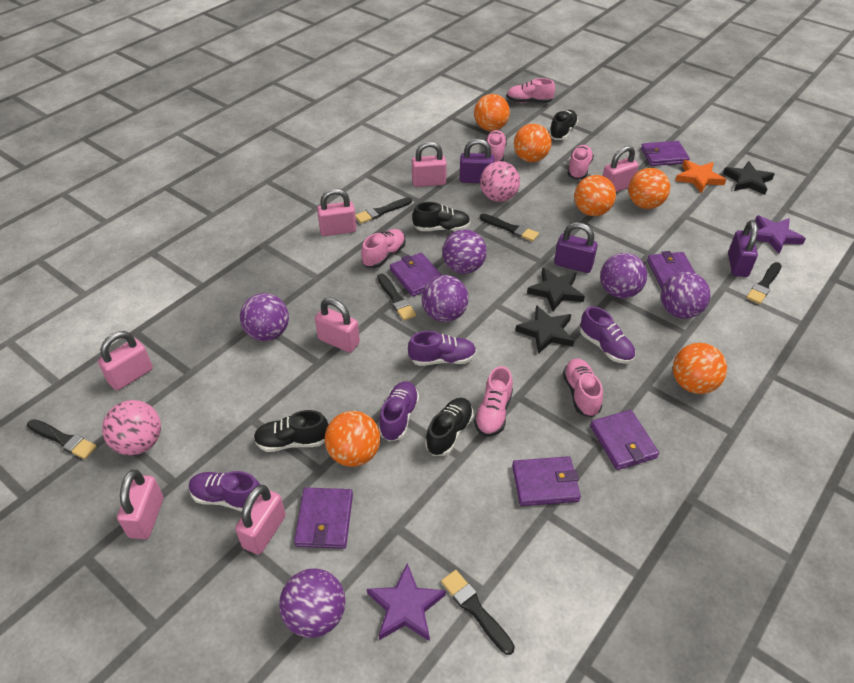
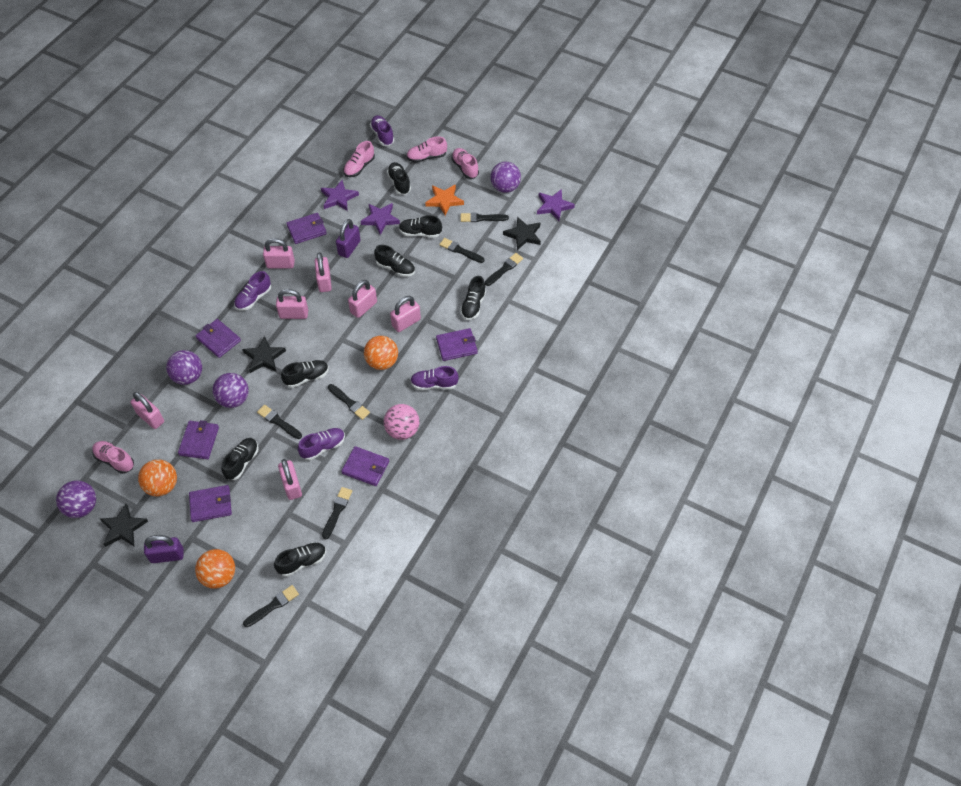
black brush: [27,419,97,459] [355,197,412,224] [377,274,416,321] [441,570,515,655] [480,214,539,242] [746,262,782,304] = 6 -> [243,585,299,627] [257,405,302,439] [322,487,352,540] [328,384,370,420] [439,238,485,263] [461,212,509,222] [485,253,523,286] = 7
black shoe: [254,410,328,452] [412,202,470,231] [425,398,473,456] [549,110,578,140] = 4 -> [222,438,259,480] [274,542,326,577] [281,360,329,388] [374,245,415,277] [387,162,411,195] [399,215,442,238] [460,276,486,320] = 7
orange ball: [325,411,380,467] [474,94,510,131] [514,124,552,162] [574,175,616,216] [628,168,670,209] [673,343,727,394] = 6 -> [138,459,177,497] [195,549,235,589] [364,336,398,370] = 3
pink ball: [102,400,161,455] [480,161,520,202] = 2 -> [384,404,419,440] = 1
pink shoe: [361,229,406,268] [474,366,513,437] [485,130,507,162] [507,78,555,103] [563,359,603,417] [567,145,594,179] = 6 -> [92,441,134,474] [343,141,375,177] [407,136,447,163] [451,148,479,179] = 4
purple ball: [240,293,289,341] [279,568,346,638] [422,275,468,322] [442,229,487,274] [600,253,647,298] [661,272,710,319] = 6 -> [56,480,96,518] [166,350,202,385] [213,373,249,408] [490,162,521,193] = 4
purple padlock: [459,139,494,183] [554,222,598,273] [728,220,758,277] = 3 -> [144,535,184,563] [336,219,361,258] = 2
purple star: [367,563,446,641] [755,216,806,254] = 2 -> [321,180,359,211] [360,203,400,235] [537,189,575,221] = 3

